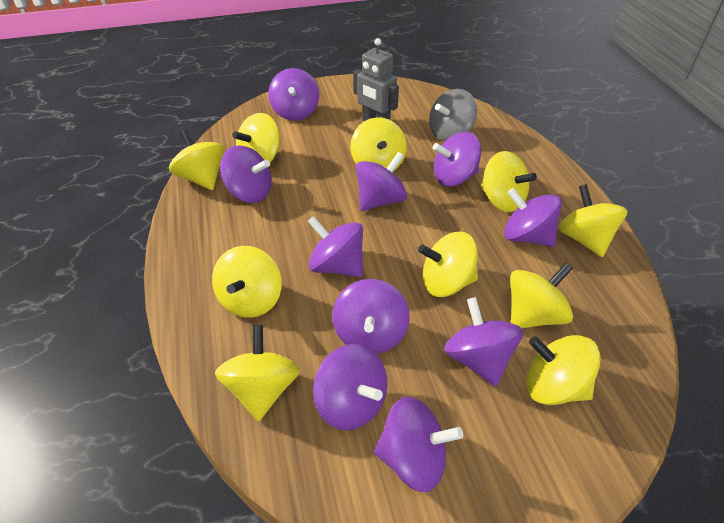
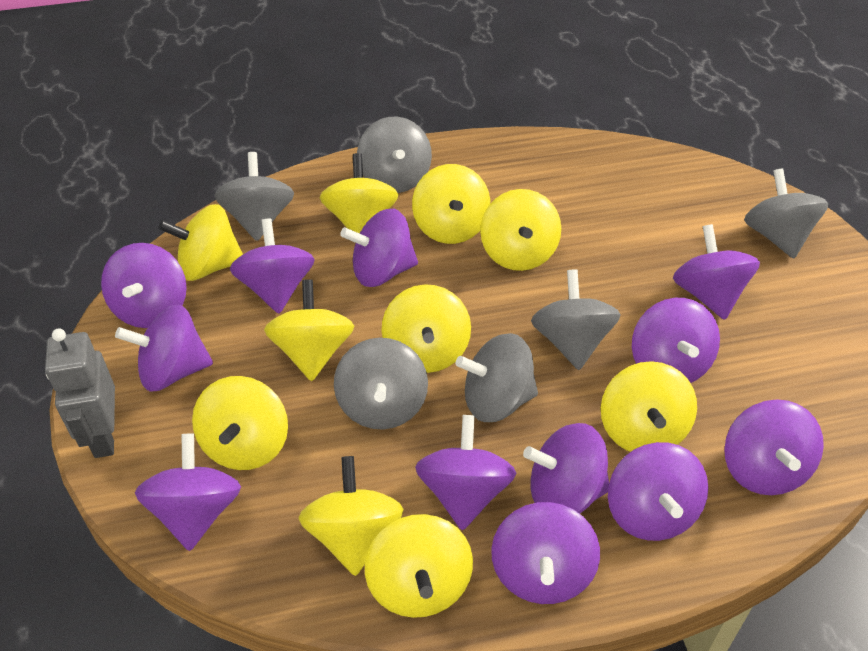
grey spinning top: [429,89,477,141] = 1 -> [214,152,294,241] [334,338,428,430] [357,117,432,193] [456,333,538,422] [531,269,621,370] [744,168,828,259] = 6
purple spinning top: [220,145,272,203] [268,68,319,121] [308,216,363,277] [313,344,387,430] [332,279,410,354] [356,152,407,211] [374,396,463,492] [433,132,481,187] [444,297,523,386] [504,188,562,247] = 10 -> [101,243,187,328] [115,305,213,392] [135,433,241,551] [230,218,315,314] [340,209,418,287] [415,415,516,530] [491,502,600,604] [523,423,609,514] [608,442,708,541] [632,298,720,383] [673,224,760,320] [724,399,824,495] = 12

